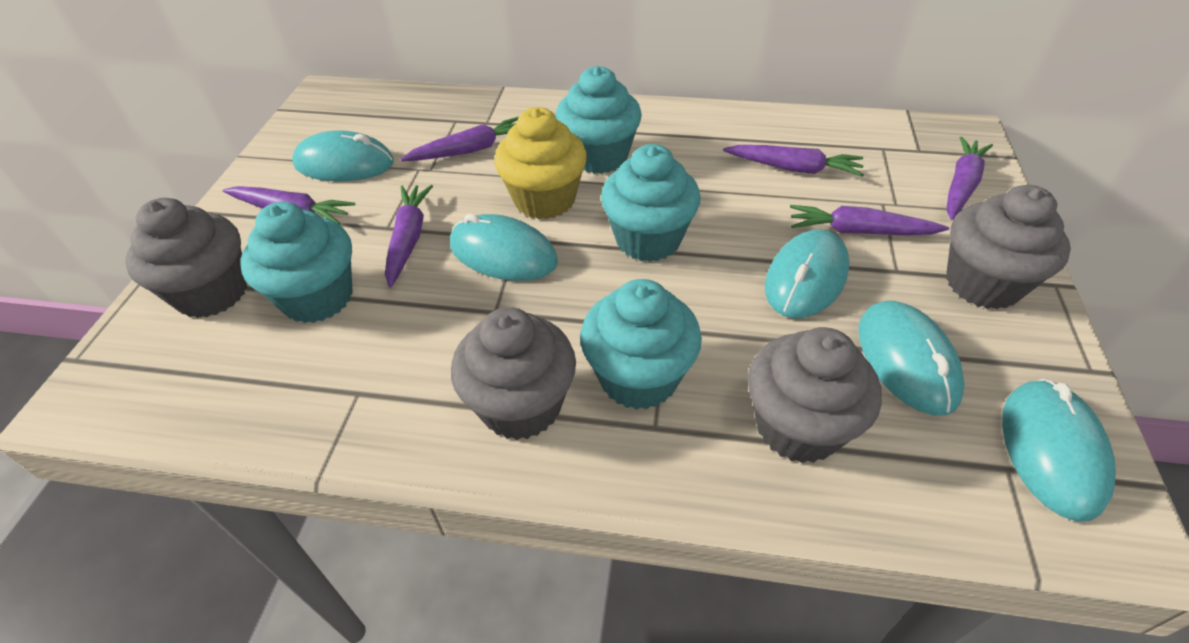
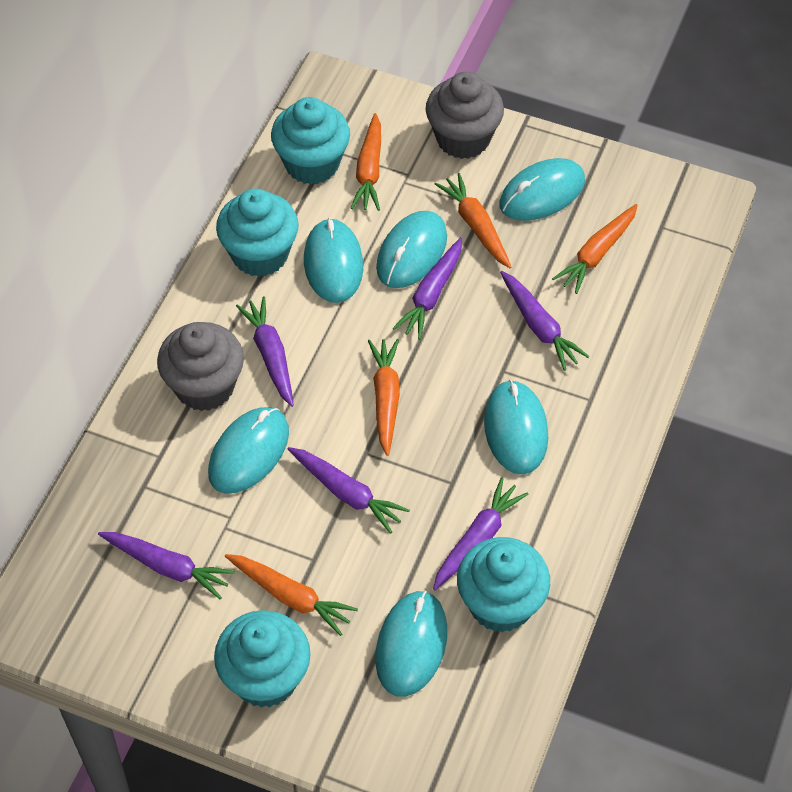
grey cupcake: [125,198,247,318] [451,307,576,440] [748,327,882,463] [946,185,1071,309] = 4 -> [157,322,244,411] [426,72,504,159] = 2
orange carrot: none = 0 -> [225,554,358,636] [351,113,381,211] [368,339,400,456] [435,173,511,268] [552,204,638,294] = 5
turquoise mouse: [292,130,394,181] [450,214,558,281] [765,229,850,318] [858,301,965,416] [1002,379,1116,522] = 5 -> [208,407,289,494] [304,218,363,303] [375,591,447,697] [376,211,447,288] [484,379,548,474] [500,158,585,221] = 6
yellow cupcake: [494,107,587,219] = 1 -> none = 0

